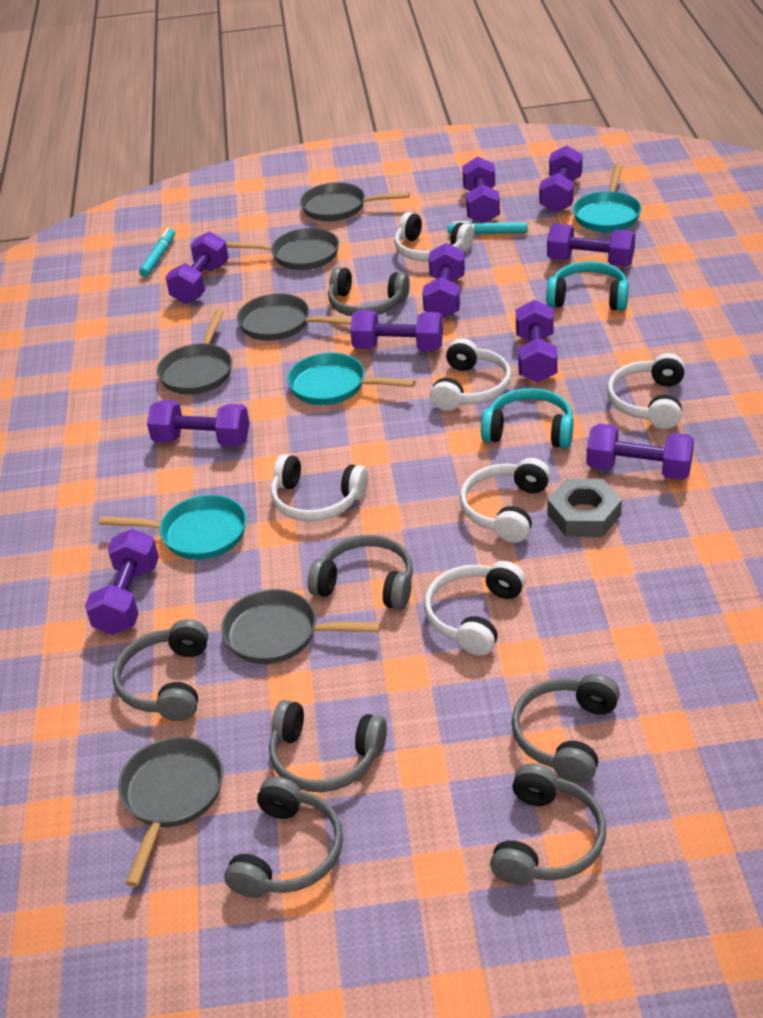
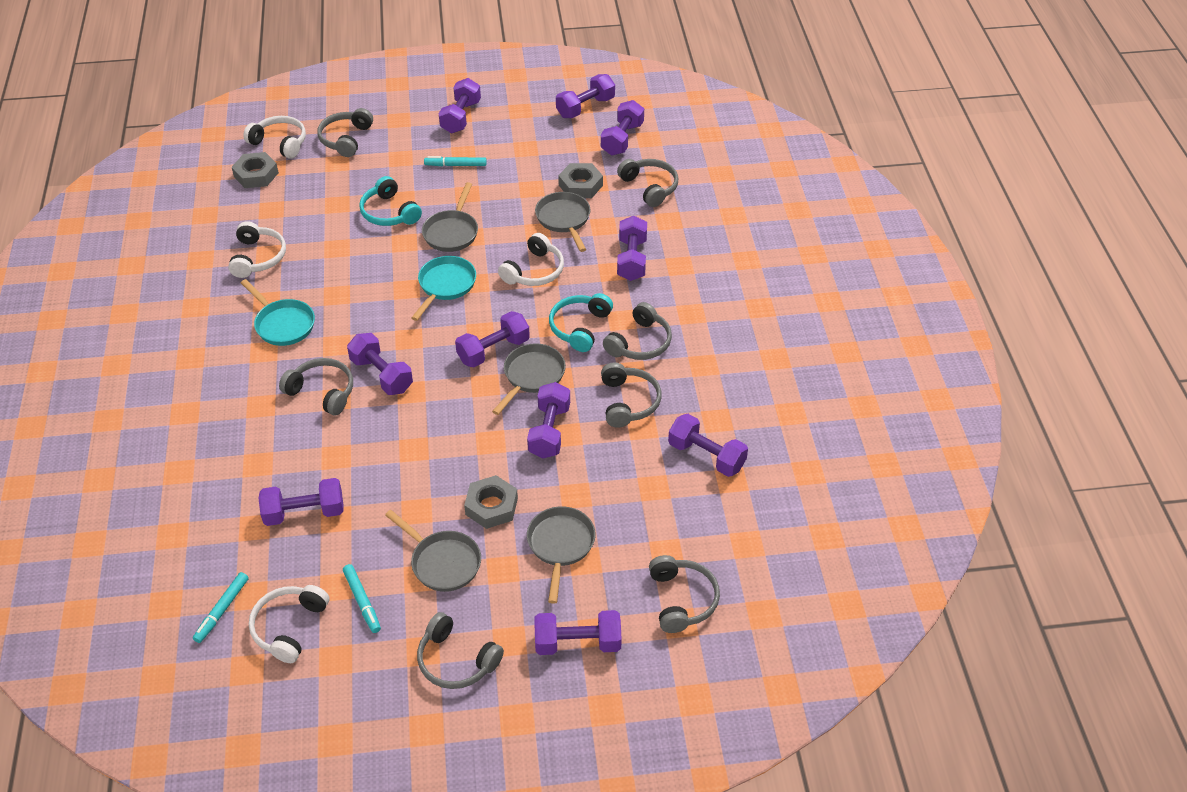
grey nut: [548,479,622,537] = 1 -> [232,152,279,188] [464,475,518,529] [558,163,603,198] = 3
grey pan: [118,737,223,887] [157,309,232,395] [222,589,381,664] [226,228,339,270] [237,293,352,341] [300,182,410,222] = 6 -> [385,510,481,592] [422,182,478,252] [492,343,566,415] [527,506,595,604] [535,192,591,252] = 5
turquoise marker: [139,228,175,277] [448,221,527,234] = 2 -> [193,572,249,643] [343,564,381,633] [424,156,487,166] = 3
turquoise pan: [99,495,247,560] [287,353,416,405] [573,164,642,232] = 3 -> [241,279,315,346] [411,256,476,321] = 2
white headphones: [271,454,368,522] [394,212,474,261] [424,561,526,656] [430,338,512,411] [460,458,551,543] [607,353,685,429] = 6 -> [228,221,286,278] [243,116,306,159] [249,585,330,663] [498,233,564,286] = 4

